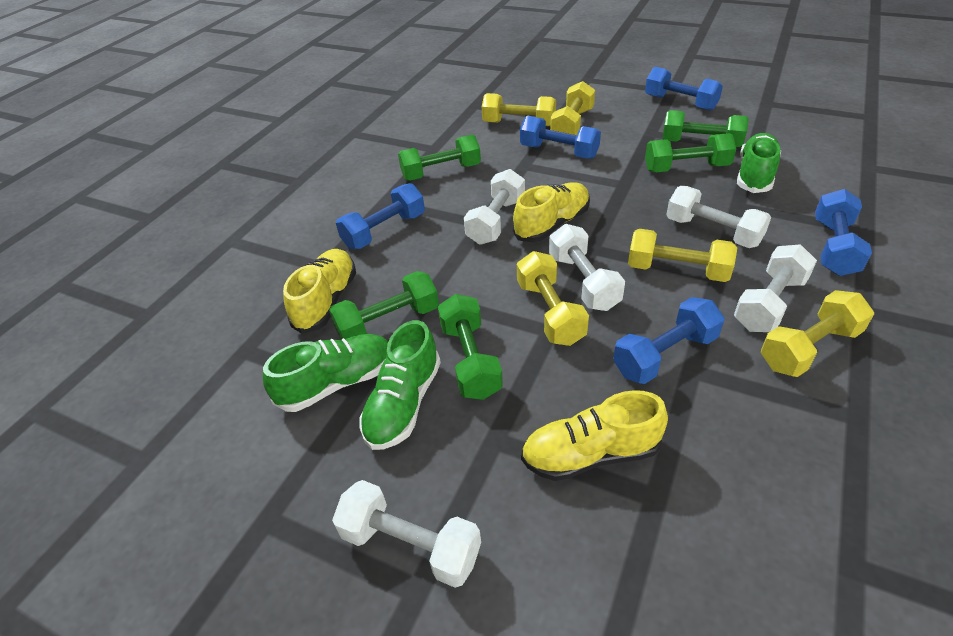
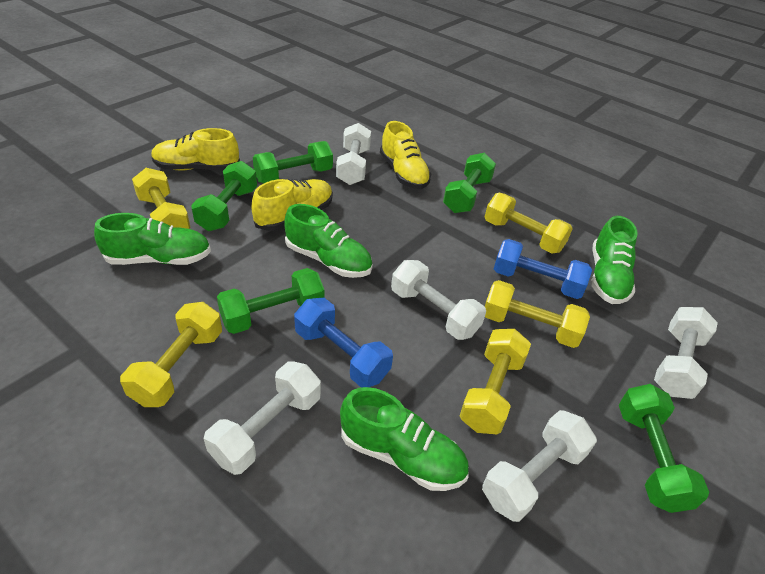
blue dumbbell: [336,183,425,249] [520,116,601,159] [613,297,725,384] [645,67,723,111] [815,189,872,276] = 5 -> [294,298,393,388] [494,239,592,299] = 2
green shoe: [263,334,388,412] [360,320,441,450] [737,133,781,193] = 3 -> [94,213,211,265] [285,204,373,278] [340,387,469,491] [591,216,637,304] = 4

